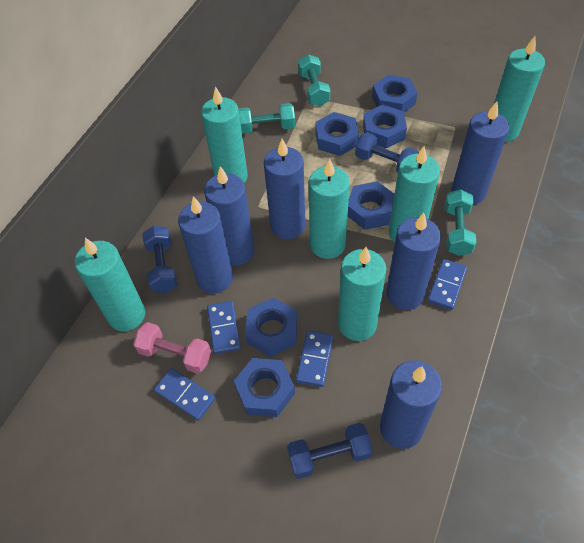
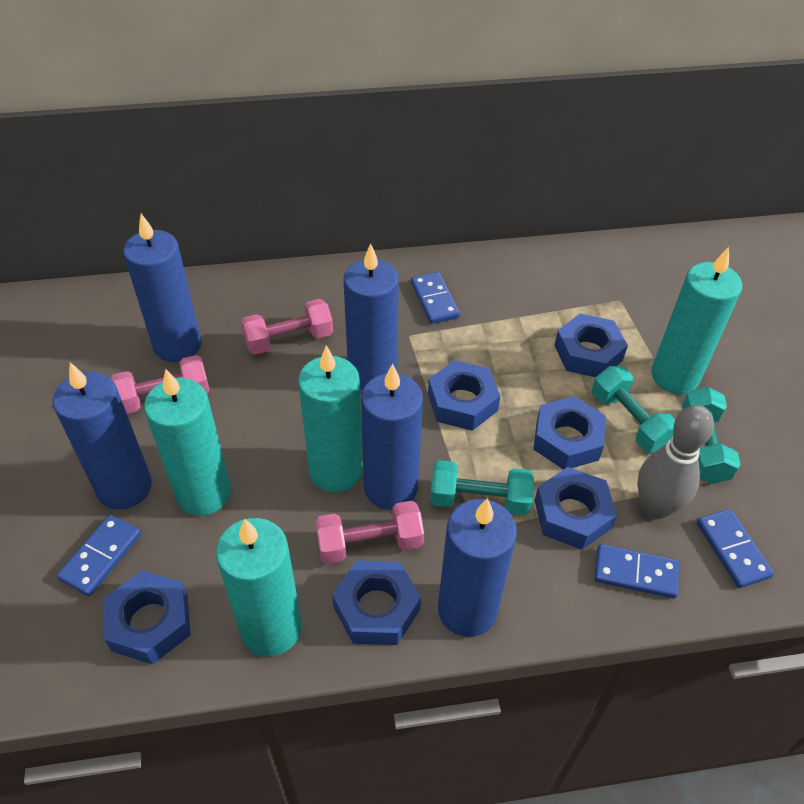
blue candle: [178,196,233,293] [204,166,254,265] [264,139,305,239] [380,360,442,449] [386,213,441,310] [451,101,509,205] = 6 -> [52,362,152,510] [123,214,202,362] [343,243,399,390] [361,364,423,510] [438,498,517,637] = 5
blue dumbbell: [142,226,178,293] [287,423,373,479] [355,132,419,173] = 3 -> none = 0
grey bowling pin: none = 0 -> [637,405,714,519] = 1
pink dumbbell: [133,322,211,374] = 1 -> [110,355,210,414] [241,299,333,355] [315,501,424,564] = 3
turquoise candle: [75,238,145,331] [201,86,248,183] [309,158,350,259] [338,247,386,341] [389,146,440,243] [494,36,545,142] = 6 -> [144,369,231,516] [216,518,302,656] [298,345,363,492] [651,247,742,394] = 4

